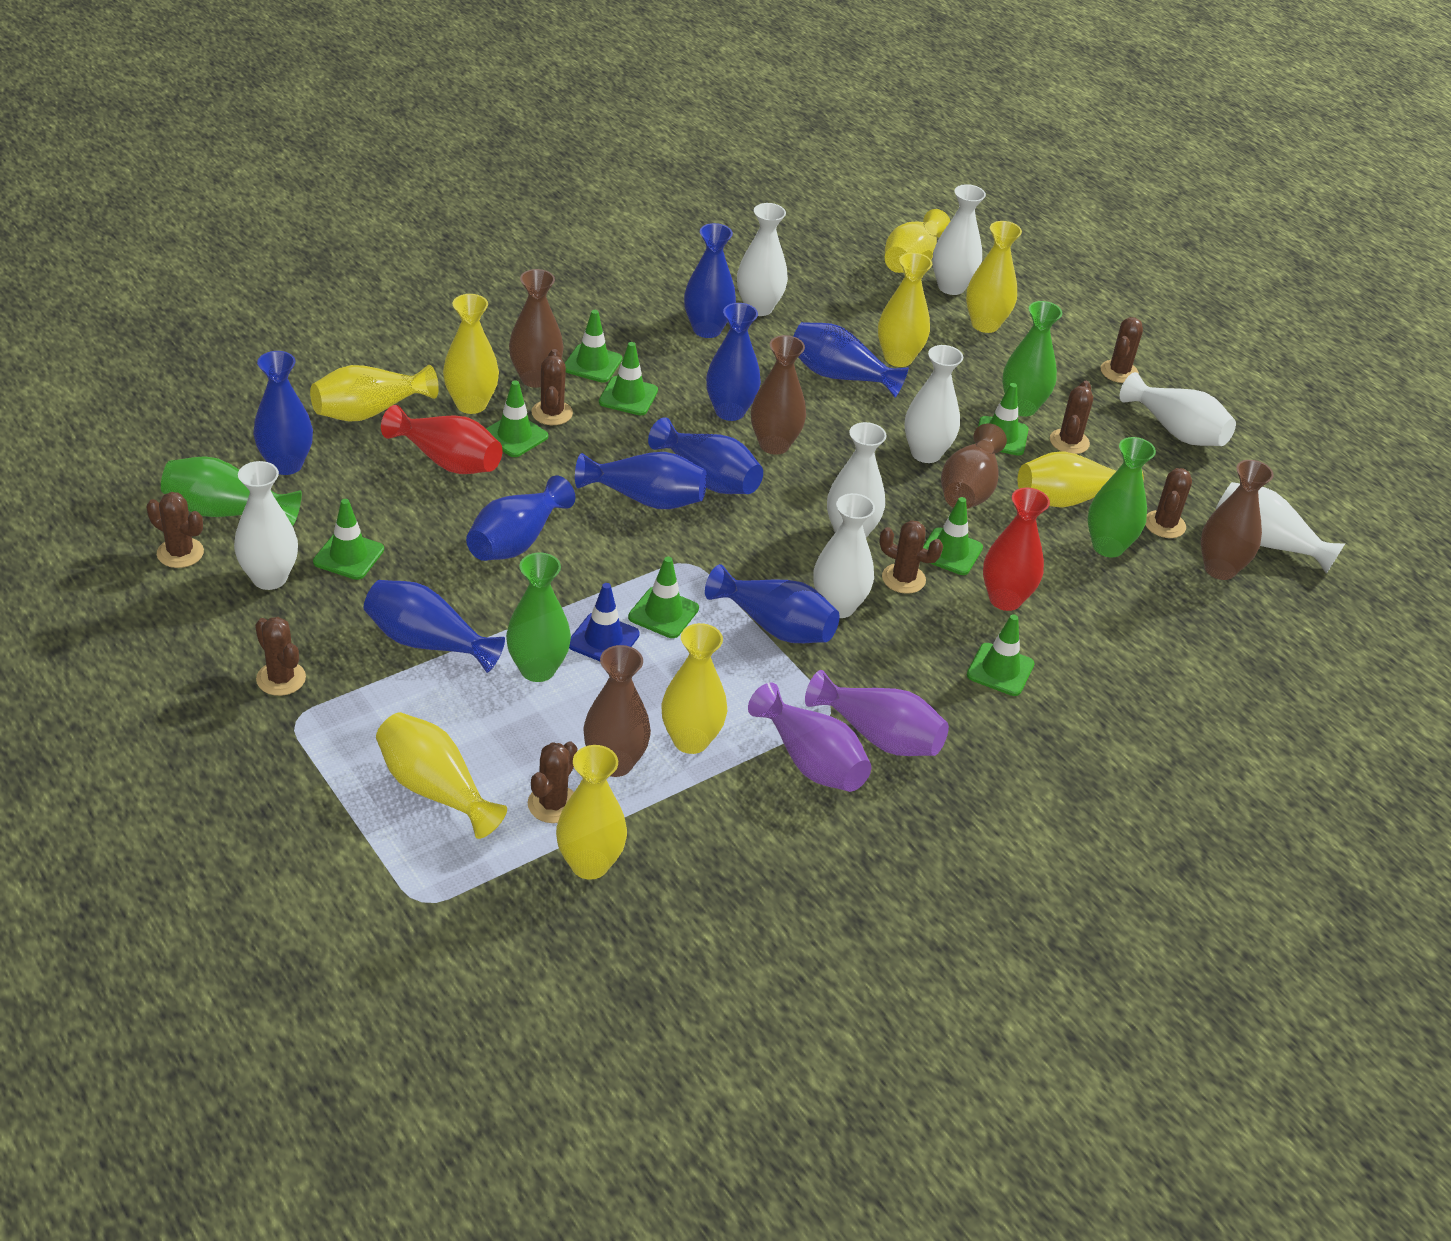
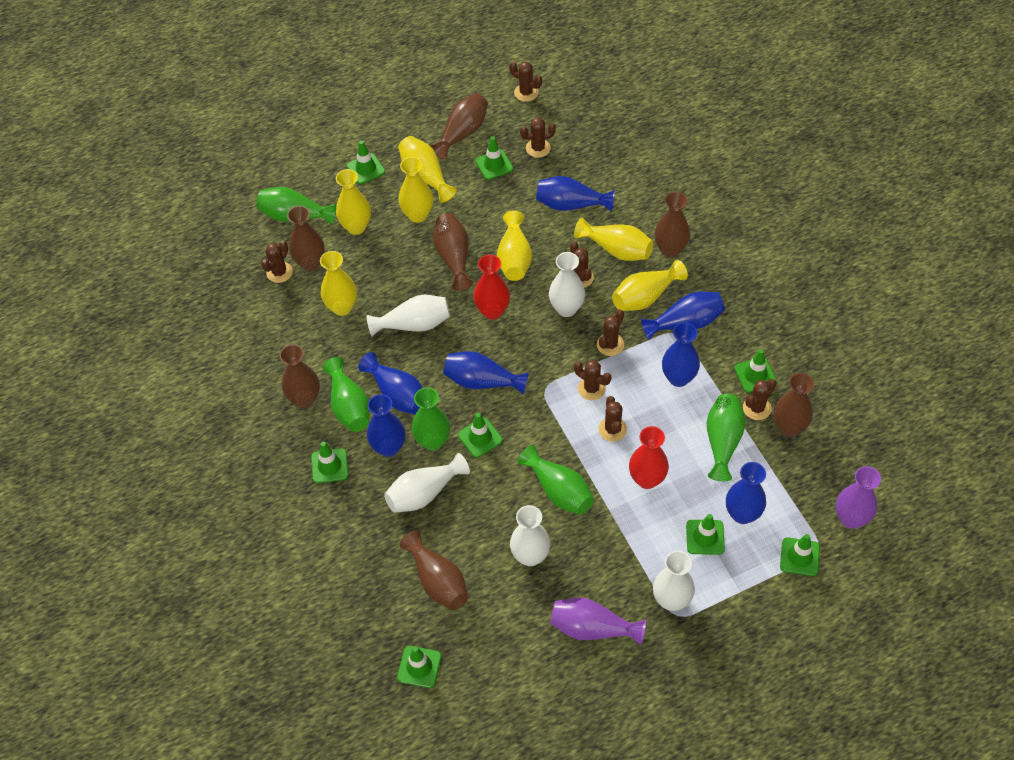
blue traffic cone: [569,583,640,661] = 1 -> none = 0
blue vase: [253,351,313,475] [364,580,505,673] [466,476,575,561] [575,452,707,509] [648,417,763,494] [684,223,736,338] [705,564,840,643] [706,303,761,421] [793,322,909,398] = 9 -> [358,352,423,415] [367,394,405,457] [443,351,529,394] [536,176,615,211] [641,292,725,340] [662,322,700,387] [726,462,766,524] = 7
brown vase: [509,269,564,388] [583,645,651,777] [751,335,806,455] [941,423,1007,509] [1201,460,1274,580] = 5 -> [279,344,320,408] [287,206,325,271] [400,530,468,610] [430,93,488,160] [433,213,473,291] [654,192,690,258] [773,373,814,437] = 7
green vase: [161,456,302,526] [506,553,571,682] [1002,301,1062,416] [1087,437,1156,558] = 4 -> [256,187,336,225] [322,357,370,432] [412,387,450,451] [518,445,594,515] [707,394,745,481] = 5
white vase: [234,461,298,590] [737,203,788,316] [813,493,875,618] [827,422,887,538] [904,345,963,463] [932,184,986,295] [1120,372,1236,446] [1216,482,1345,574] = 8 -> [366,295,450,336] [384,453,470,513] [510,505,551,566] [549,252,585,317] [653,551,695,611] = 5
yellow vase: [310,365,439,422] [376,712,507,839] [443,294,499,414] [556,745,627,880] [661,623,727,754] [878,253,932,367] [885,209,950,273] [966,221,1022,333] [1018,451,1144,508] = 9 -> [320,251,357,316] [336,169,371,235] [398,136,457,203] [398,157,433,223] [497,210,532,281] [574,218,654,261] [612,260,688,311] = 7

